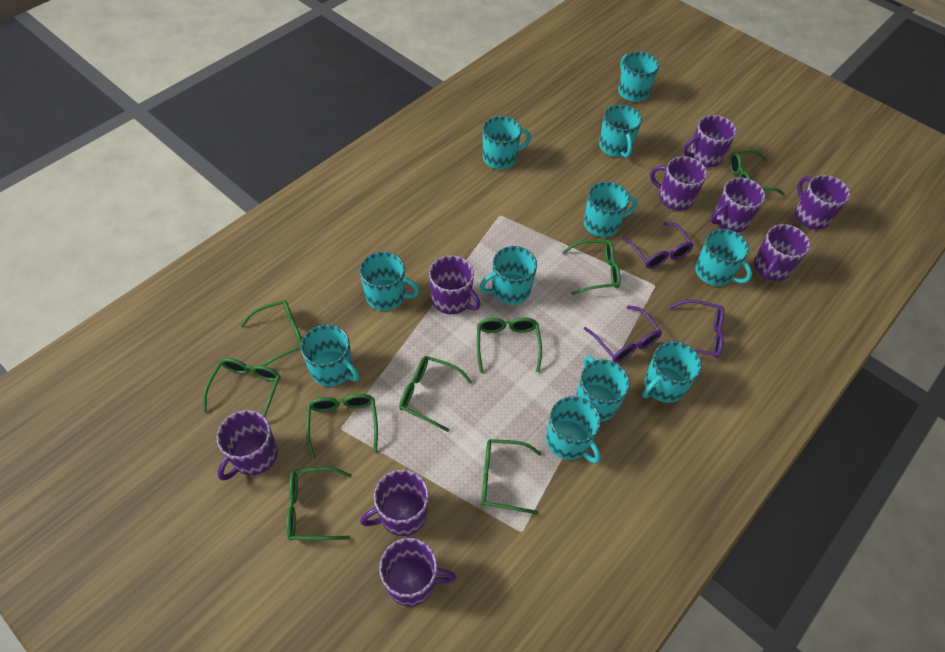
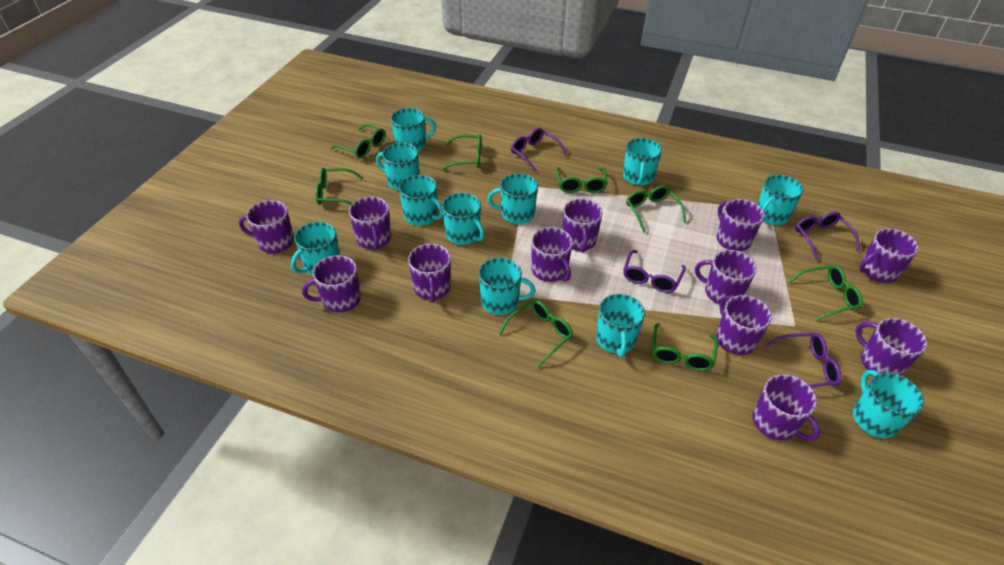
green glasses: [203,358,281,417] [240,300,302,366] [286,467,352,541] [306,394,378,459] [399,356,472,432] [477,317,542,373] [481,439,541,514] [562,240,621,295] [729,151,784,195] = 9 -> [315,168,363,205] [331,124,385,158] [441,134,481,170] [499,300,573,368] [556,167,607,193] [626,185,686,233] [652,323,718,371] [788,265,863,321] = 8
purple glasses: [584,305,662,362] [621,222,693,269] [670,300,724,358] = 3 -> [511,128,567,173] [623,250,686,293] [765,333,841,388] [795,212,860,260] = 4
purple mug: [217,410,278,481] [360,470,429,536] [379,538,456,606] [429,255,481,314] [650,156,707,211] [683,115,737,168] [711,177,765,232] [754,224,810,281] [795,175,850,230] = 9 -> [239,200,294,253] [302,255,361,313] [349,197,391,250] [408,244,451,302] [532,227,573,282] [562,198,603,252] [695,250,757,305] [716,199,764,251] [716,295,772,355] [752,374,820,441] [855,318,927,376] [859,229,919,283] = 12

